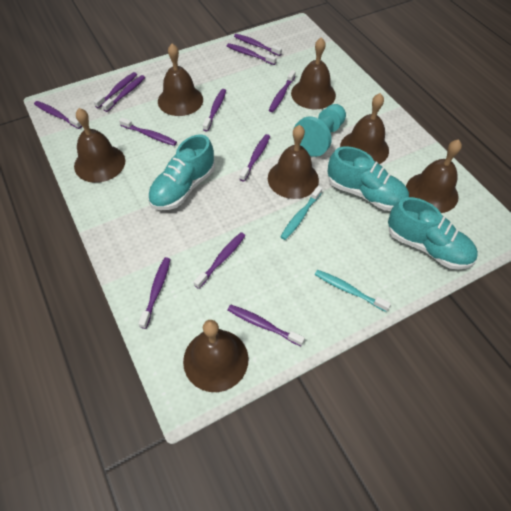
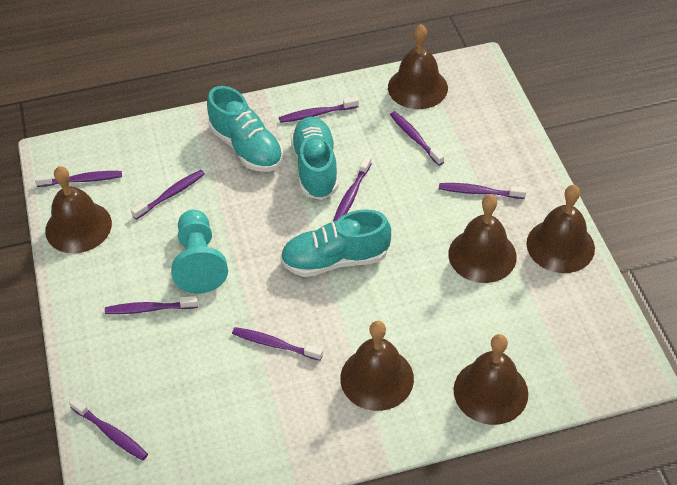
brown bell: [74,108,125,183] [158,44,203,116] [183,320,248,392] [268,125,319,199] [291,37,336,109] [340,93,389,164] [406,139,462,213] = 7 -> [45,166,112,253] [340,321,414,411] [388,24,448,109] [448,195,517,283] [453,334,528,425] [527,185,595,273] = 6
purple toothbrush: [34,101,82,129] [93,72,137,108] [102,75,145,112] [119,117,177,146] [138,257,170,329] [194,232,246,289] [203,89,226,132] [227,43,277,65] [227,304,305,346] [234,34,282,56] [240,134,270,181] [269,70,296,112] = 12 -> [35,171,122,187] [69,397,148,461] [105,296,198,314] [131,170,205,220] [232,327,323,361] [279,97,359,123] [333,156,372,221] [390,111,444,166] [439,183,526,199] = 9
turquoise toothbrush: [280,186,322,240] [315,270,391,312] = 2 -> none = 0

